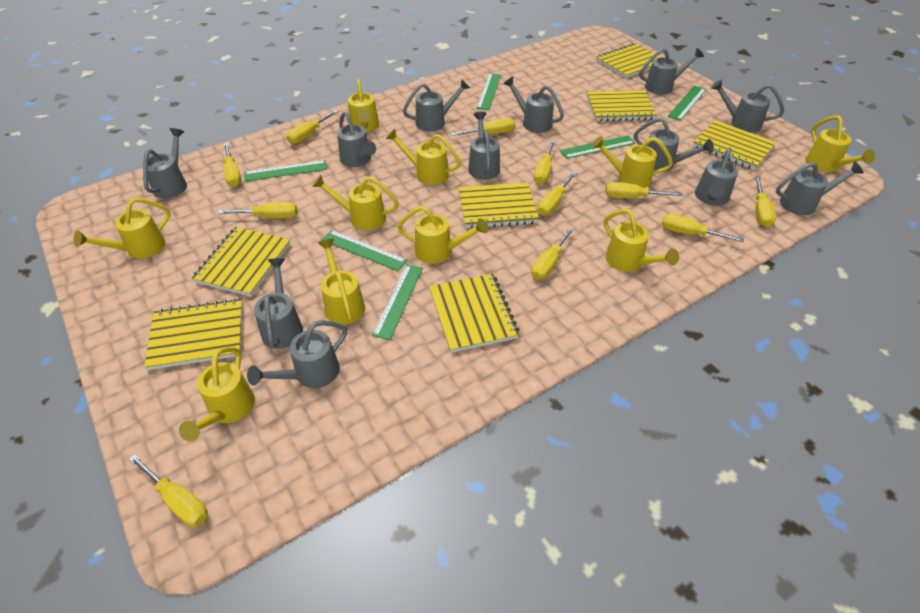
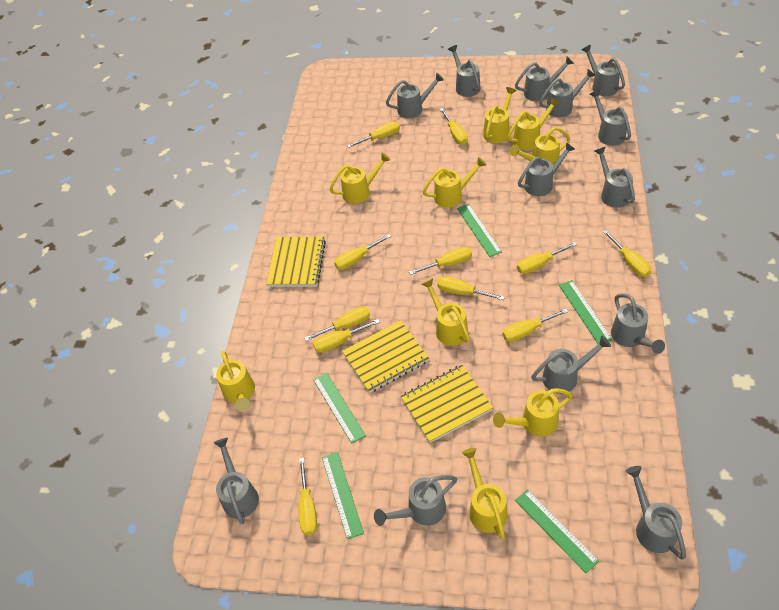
green ruler: [244,160,327,181] [321,230,407,271] [372,264,423,340] [476,73,501,110] [560,135,635,159] [668,86,706,121] = 6 -> [313,373,366,444] [322,452,364,540] [457,204,502,257] [515,489,599,573] [559,280,613,344] = 5
grey watering can: [143,128,187,199] [247,320,347,388] [254,258,303,349] [337,112,376,167] [403,79,470,131] [468,112,500,180] [503,76,564,133] [634,117,714,172] [639,48,704,95] [695,147,738,206] [711,80,784,132] [776,162,863,215] = 12 -> [214,437,259,524] [374,475,457,526] [386,73,444,118] [448,45,481,97] [515,56,574,101] [518,142,575,196] [531,336,611,394] [539,69,596,117] [582,45,625,96] [589,90,631,146] [595,147,635,208] [611,293,665,354] [625,466,686,560] = 13
yellow notebook: [144,298,243,370] [192,227,290,297] [429,274,520,353] [459,182,539,229] [587,90,657,122] [596,43,660,78] [693,120,776,170] = 7 -> [266,237,326,287] [342,320,429,393] [401,365,493,443] = 3
yellow watering can: [73,198,171,259] [179,347,255,442] [312,175,399,230] [318,239,365,325] [348,79,379,132] [386,129,461,185] [397,206,488,264] [591,136,673,188] [604,209,679,272] [806,116,875,172] = 10 -> [216,351,255,412] [329,153,391,204] [421,278,470,346] [422,157,486,208] [462,448,507,539] [483,87,517,143] [493,388,573,437] [507,98,560,150] [510,127,570,165] = 9

